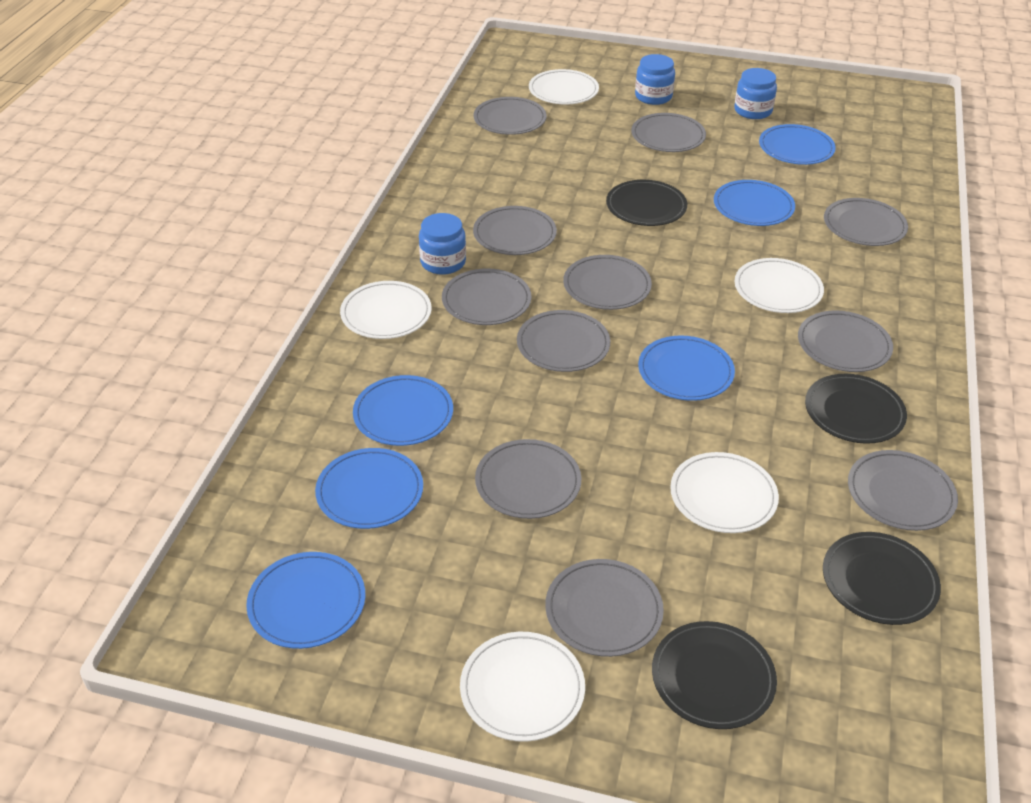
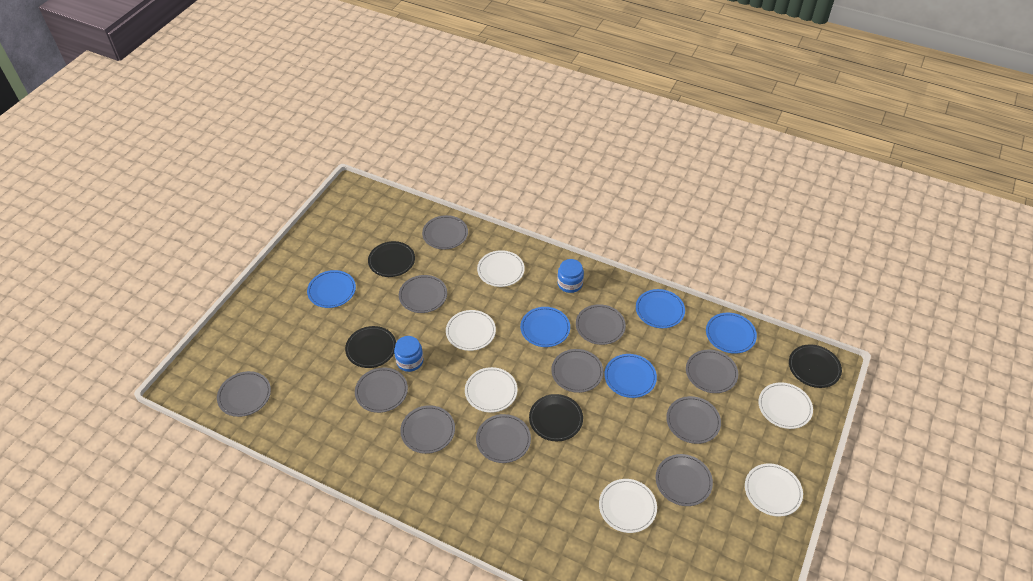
blue jar: [419,213,466,275] [635,54,675,105] [734,68,777,119] = 3 -> [394,336,424,372] [557,259,584,293] = 2
blue plate: [246,552,365,649] [315,448,423,529] [353,375,453,446] [638,336,735,401] [714,180,795,226] [759,124,836,165] = 6 -> [307,270,356,308] [520,307,570,347] [604,354,657,398] [636,289,685,328] [706,313,757,354] = 5
white plate: [340,281,432,339] [460,632,585,742] [529,69,599,104] [670,452,779,533] [734,258,824,313] = 5 -> [446,310,496,351] [465,367,518,413] [477,250,525,287] [599,479,657,533] [745,463,803,517] [758,382,813,429] = 6

